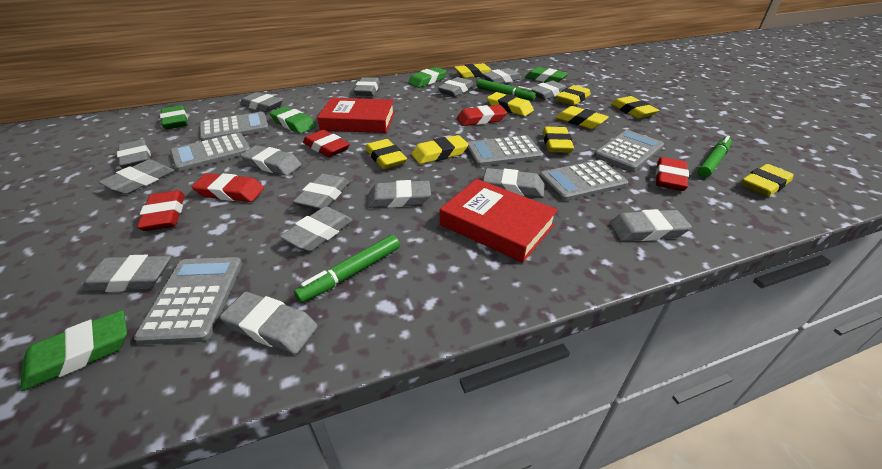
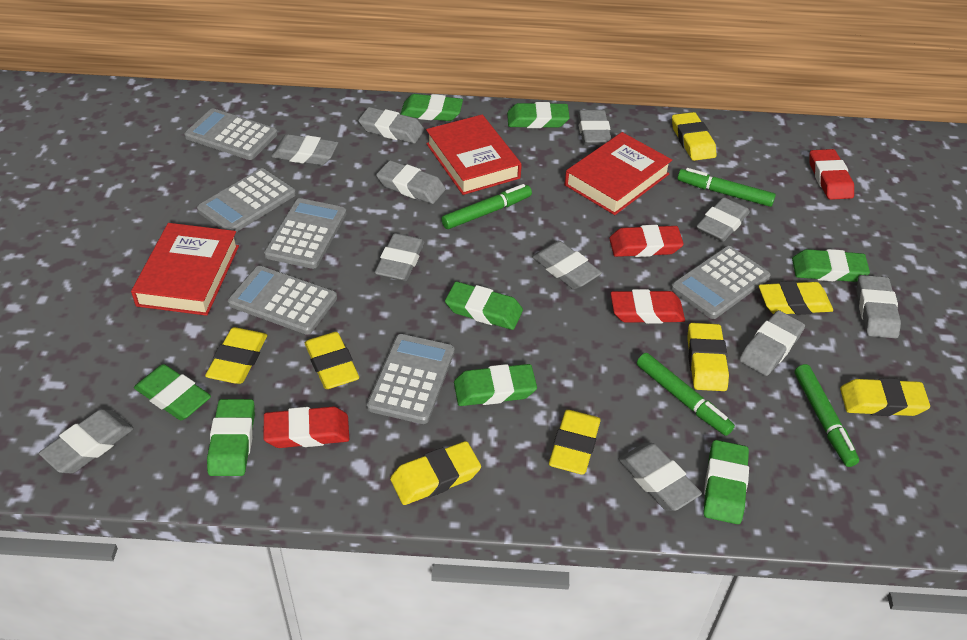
green eraser: [20,310,127,391] [160,105,188,129] [270,106,316,134] [408,67,447,88] [525,67,568,82] = 5 -> [134,364,211,420] [207,399,255,476] [401,94,463,121] [445,282,523,330] [454,364,537,406] [507,102,570,128] [704,440,749,524] [792,249,870,282] = 8
green marker: [294,235,400,303] [476,79,536,100] [698,136,732,178] = 3 -> [442,184,532,229] [637,353,735,436] [677,168,776,207] [795,364,859,467] = 4
grey eraser: [81,255,171,292] [99,160,175,194] [117,139,151,169] [220,292,318,354] [240,92,283,112] [240,145,301,176] [280,206,353,251] [293,174,349,210] [353,77,380,96] [368,180,431,208] [438,77,474,97] [482,68,522,84] [483,168,544,197] [529,81,567,100] [609,209,692,241] = 15 -> [39,409,134,473] [271,134,338,165] [358,107,424,143] [375,233,425,281] [376,160,446,204] [532,241,602,289] [578,110,611,145] [619,443,702,511] [696,197,750,242] [739,310,805,376] [857,275,901,338] = 11
red book: [317,98,395,133] [440,179,558,263] = 2 -> [131,223,239,316] [426,115,522,195] [565,132,672,215] = 3
red eraser: [137,190,185,231] [192,173,264,202] [303,130,350,157] [457,105,507,126] [655,157,689,191] = 5 -> [263,407,349,448] [609,225,684,257] [610,289,685,324] [810,149,854,200] = 4
yellow eraser: [366,139,407,169] [412,135,469,164] [454,63,491,78] [487,92,534,116] [543,127,574,153] [555,106,609,129] [556,85,591,106] [611,96,659,119] [742,164,794,197] = 9 -> [205,327,267,384] [305,332,359,389] [390,441,481,505] [549,410,601,474] [672,112,716,161] [687,323,729,391] [759,281,833,315] [840,378,930,416] = 8

